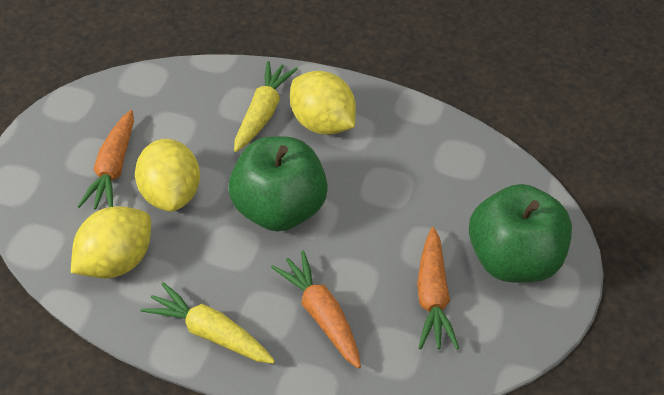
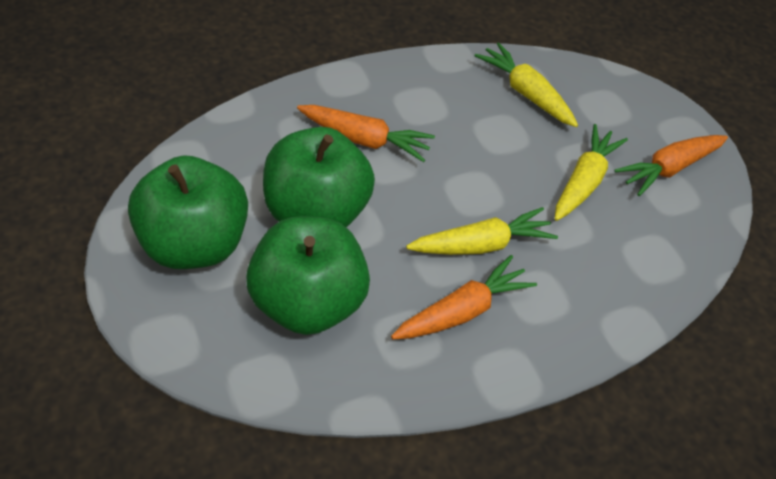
green apple: [229,136,328,232] [469,184,572,283] = 2 -> [128,155,248,269] [246,216,370,335] [263,127,375,227] = 3
yellow carrot: [140,282,275,364] [234,61,298,152] = 2 -> [406,207,558,255] [474,42,578,127] [555,124,628,221] = 3
yellow lemon: [71,206,151,278] [135,139,200,211] [290,71,356,135] = 3 -> none = 0

